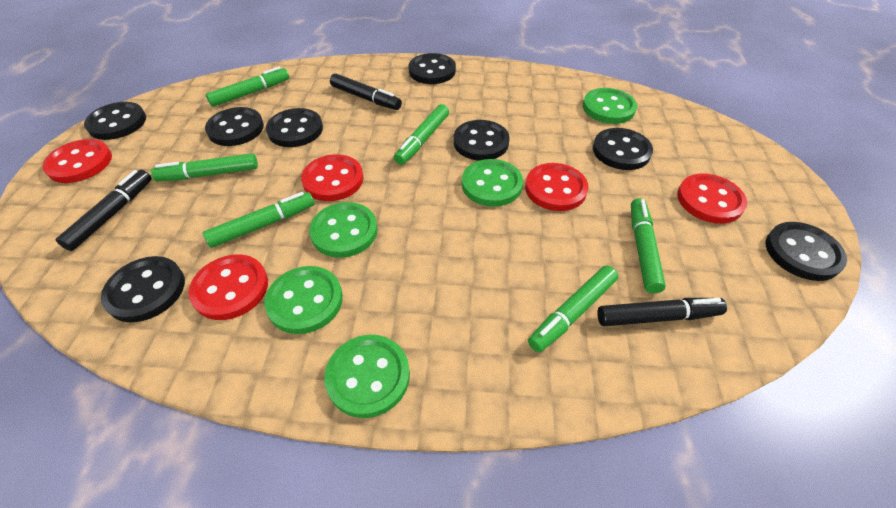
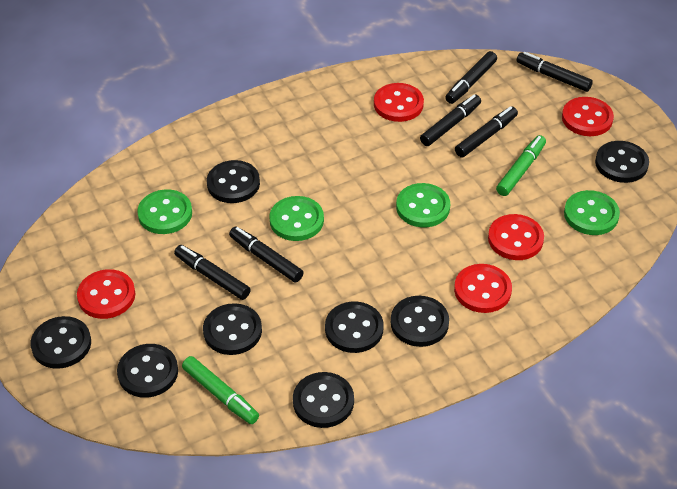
black marker: [56,170,152,251] [330,73,402,110] [597,298,727,326] = 3 -> [174,245,251,300] [229,226,304,283] [420,95,481,146] [445,51,497,104] [455,106,518,157] [516,52,593,92] = 6
green button: [264,266,343,334] [309,202,378,258] [324,335,410,418] [462,159,523,207] [583,88,637,124] = 5 -> [137,189,192,234] [269,196,324,241] [396,183,450,227] [564,190,620,235] = 4
green marker: [151,153,258,181] [203,192,314,248] [206,67,289,107] [394,104,449,165] [528,265,618,352] [631,198,666,293] = 6 -> [182,356,259,424] [496,135,546,196] = 2

